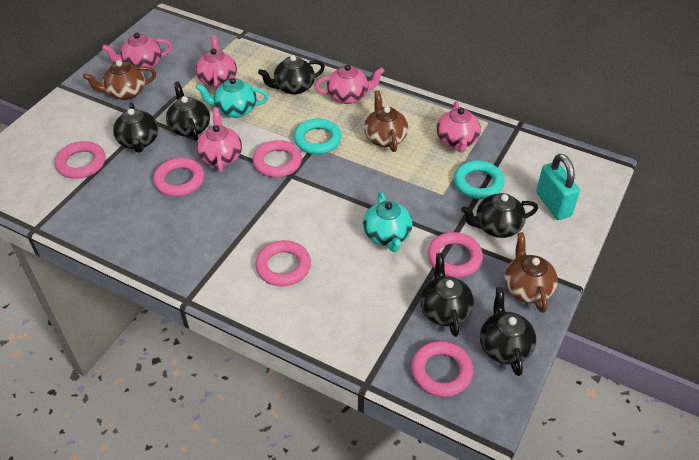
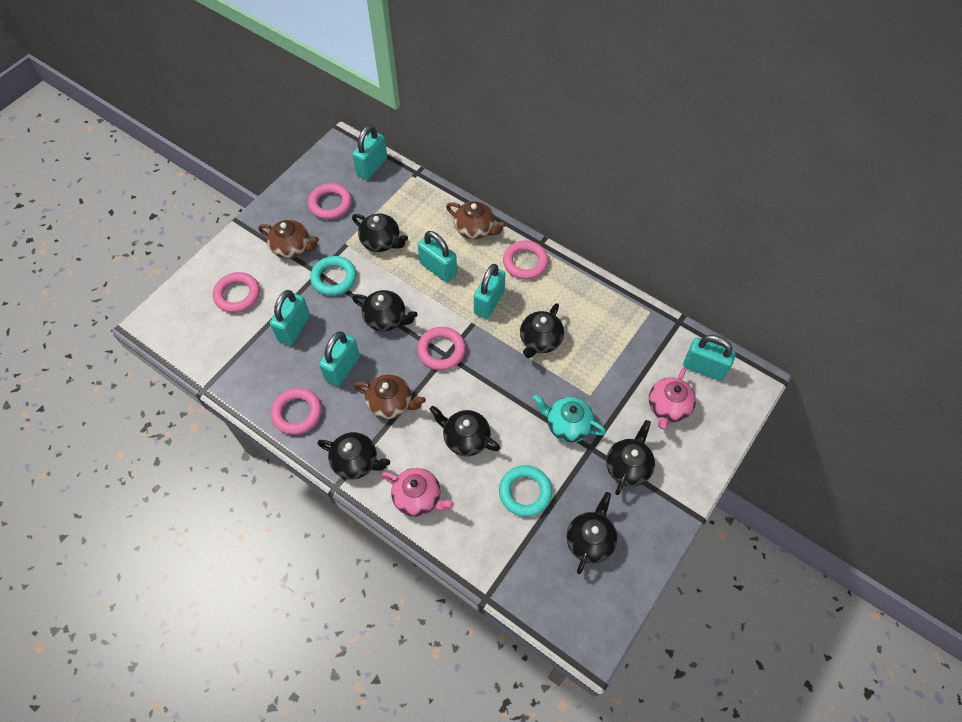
black teapot: [113,103,158,153] [166,82,210,140] [258,55,325,95] [420,253,474,337] [461,193,538,238] [480,287,536,376] = 6 -> [317,432,390,479] [352,214,408,252] [352,290,418,331] [429,406,500,456] [520,303,564,358] [566,492,617,574] [606,420,655,495] = 7
pink ring: [55,141,106,179] [153,158,204,196] [253,140,302,177] [255,240,311,286] [411,341,473,397] [428,232,483,277] = 6 -> [213,272,260,313] [271,388,322,435] [308,183,352,220] [417,327,466,370] [503,240,548,280] = 5
pink teapot: [102,33,172,71] [196,35,237,90] [196,108,242,172] [315,64,384,104] [436,101,481,153] = 5 -> [382,468,454,517] [649,368,696,429] = 2
turquoise padlock: [536,154,580,220] = 1 -> [270,290,310,345] [319,332,360,387] [352,125,387,180] [418,231,457,282] [474,264,505,319] [683,335,736,381] = 6
turquoise teapot: [196,78,269,118] [363,191,413,252] = 2 -> [533,395,606,443] = 1

